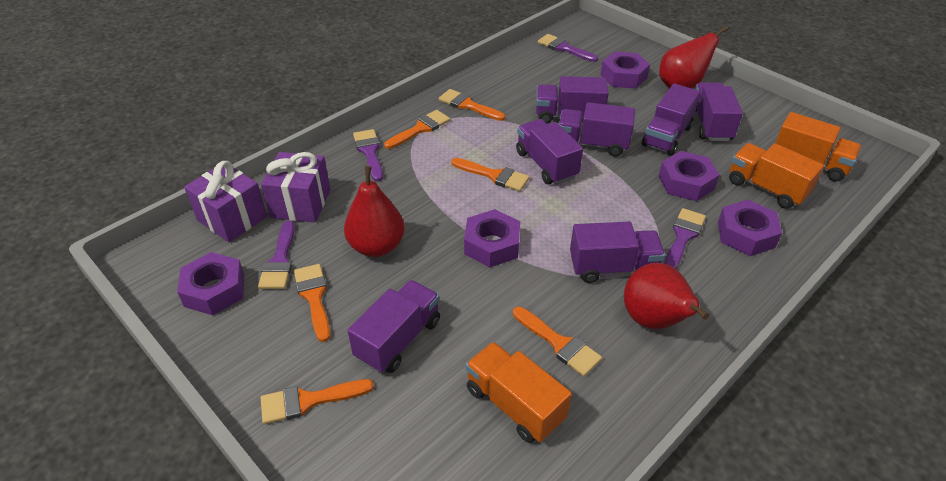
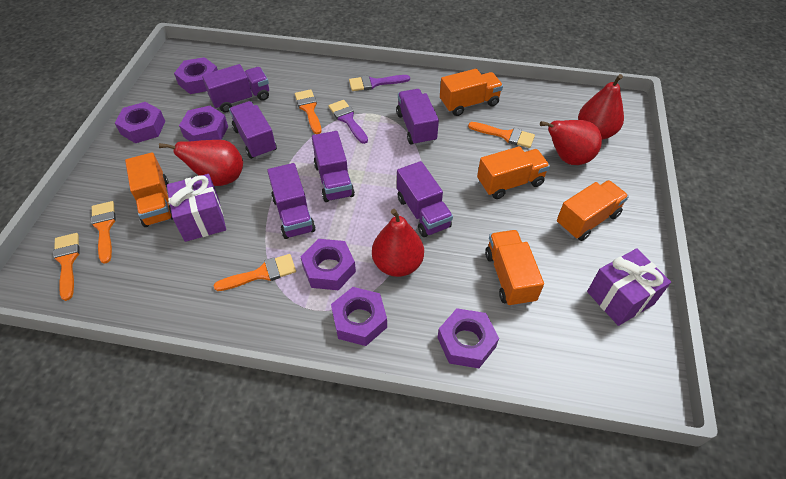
orange brush: [261,379,374,424] [294,264,330,342] [384,110,450,149] [439,89,505,121] [451,158,529,191] [513,307,602,376] = 6 -> [53,233,80,301] [91,201,116,264] [213,254,296,291] [295,89,321,134] [468,122,535,148] = 5
orange truck: [466,342,572,443] [729,143,824,209] [775,112,862,182] = 3 -> [125,152,173,227] [440,69,503,116] [477,146,550,199] [485,230,544,307] [557,180,629,241] = 5
purple brush: [258,221,295,289] [353,129,383,181] [538,34,598,62] [664,208,706,269] = 4 -> [329,100,368,144] [349,75,410,91] = 2
purple nut: [177,252,244,315] [464,209,520,267] [600,51,650,89] [659,151,719,201] [718,200,782,256] = 5 -> [115,102,166,143] [174,57,218,94] [179,106,228,141] [300,239,356,290] [331,287,387,346] [438,308,499,368] = 6
purple truck: [348,280,440,373] [516,119,583,184] [536,76,609,123] [559,102,635,157] [570,222,665,283] [642,84,700,155] [695,82,743,141] = 7 -> [202,64,269,113] [229,101,277,159] [267,163,316,239] [312,131,355,202] [396,89,439,146] [397,161,453,237] = 6
red pear: [344,166,405,257] [624,263,709,329] [659,26,728,89] = 3 -> [159,140,243,186] [372,209,424,277] [540,120,602,165] [578,74,624,140] = 4

